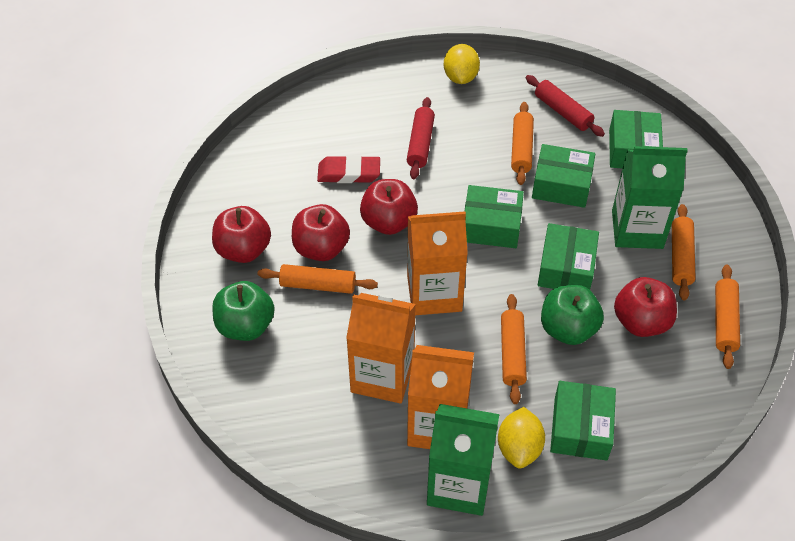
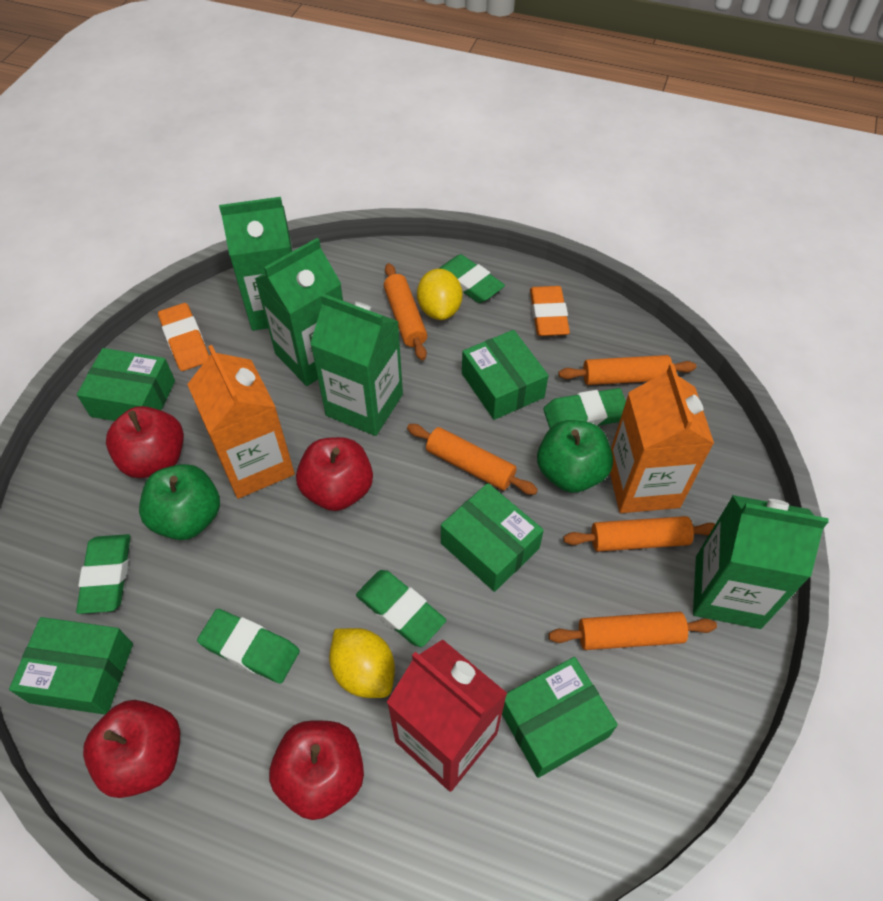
green carton: [427,404,499,516] [612,146,688,249] = 2 -> [219,197,293,331] [255,238,343,386] [310,294,403,436] [693,495,829,629] = 4
green eraser: none = 0 -> [76,534,130,614] [197,609,300,684] [356,570,446,647] [438,254,505,303] [544,388,626,428] = 5
orange carton: [346,293,416,404] [407,211,468,315] [407,345,474,449] = 3 -> [187,345,295,499] [610,363,714,513] = 2
orange eraser: none = 0 -> [158,303,209,371] [530,286,570,336] = 2
red carton: none = 0 -> [387,639,508,792] = 1
red eraser: [317,155,380,183] = 1 -> none = 0
red rolling pin: [407,97,435,179] [526,75,605,137] = 2 -> none = 0

